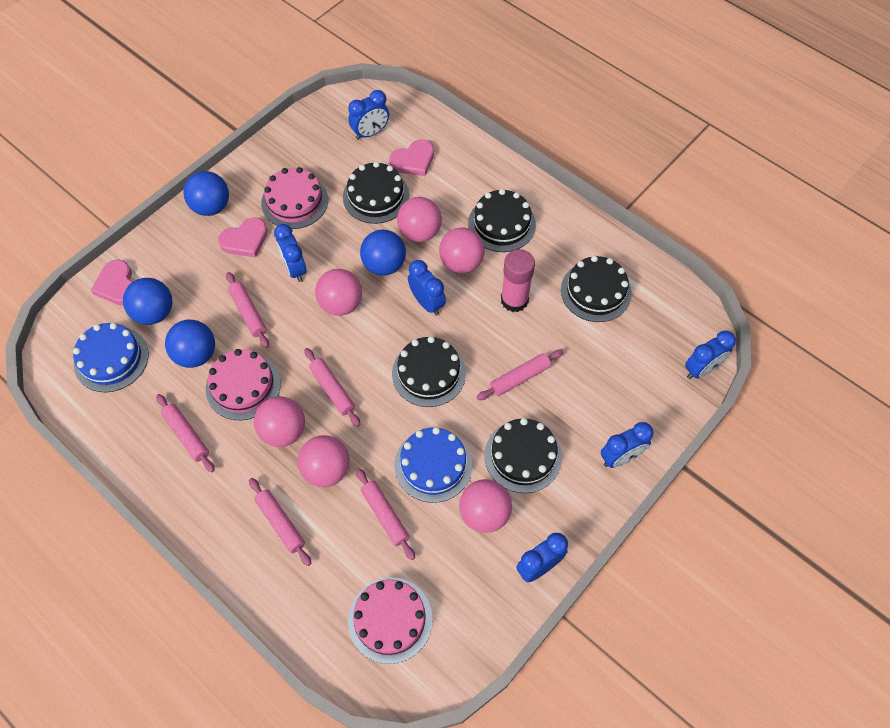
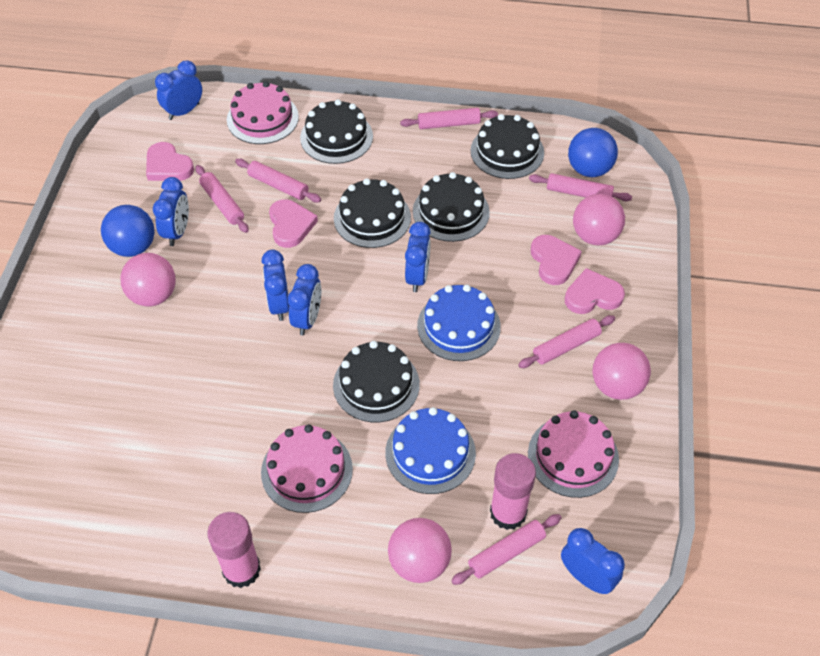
blue ball: [123,278,172,325] [165,320,215,368] [183,171,229,216] [360,230,406,276] = 4 -> [101,205,155,257] [568,128,618,177] = 2
pink ball: [254,397,305,447] [298,435,350,487] [315,269,362,316] [397,197,442,242] [439,227,485,273] [459,479,512,533] = 6 -> [120,253,176,307] [388,518,452,583] [573,194,625,245] [593,343,651,400] = 4
pink glue stick: [501,249,535,312] = 1 -> [207,512,261,588] [490,453,536,530] = 2
pink heart: [91,260,133,306] [218,218,268,257] [389,140,434,176] = 3 -> [146,142,194,181] [269,199,318,248] [531,235,582,285] [565,268,625,314] = 4

